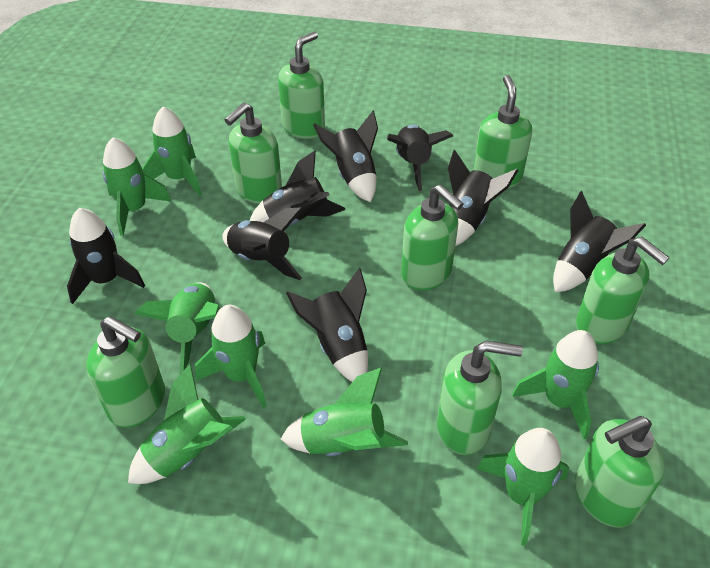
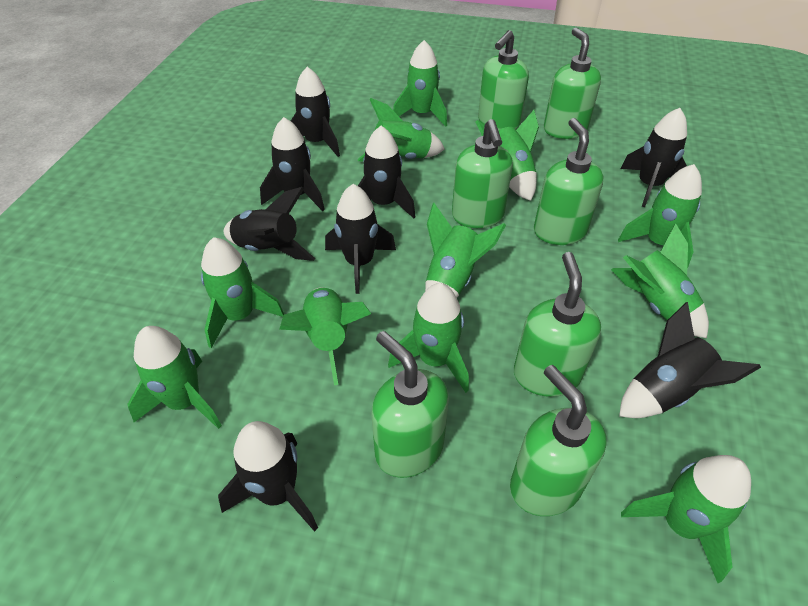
green rocket: [102,137,171,236] [128,364,246,484] [135,282,220,375] [142,106,202,196] [195,305,267,408] [281,368,408,456] [477,428,569,546] [512,330,599,439] = 8 -> [128,326,222,429] [201,237,284,348] [279,287,371,385] [358,98,445,162] [388,283,469,393] [393,40,447,127] [425,203,506,298] [476,110,539,201] [611,223,709,338] [618,164,702,269] [621,455,751,583] = 11
green soap dispenser: [86,316,165,428] [225,103,282,204] [278,32,325,139] [401,185,464,290] [437,340,523,455] [473,75,532,188] [575,416,665,527] [576,237,670,344] = 8 -> [372,331,449,478] [452,119,513,228] [478,30,529,131] [510,365,607,516] [514,252,601,397] [534,118,604,245] [544,28,601,139] = 7

